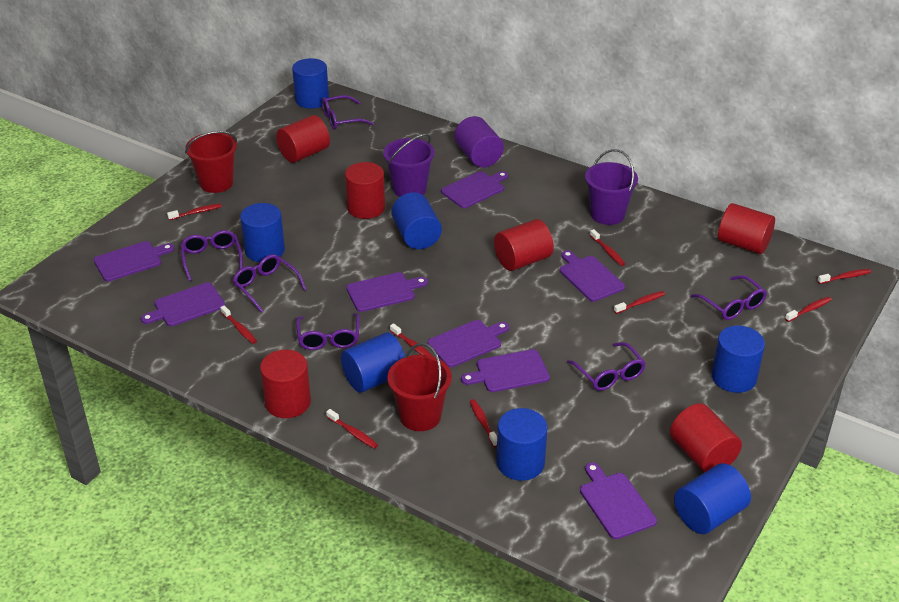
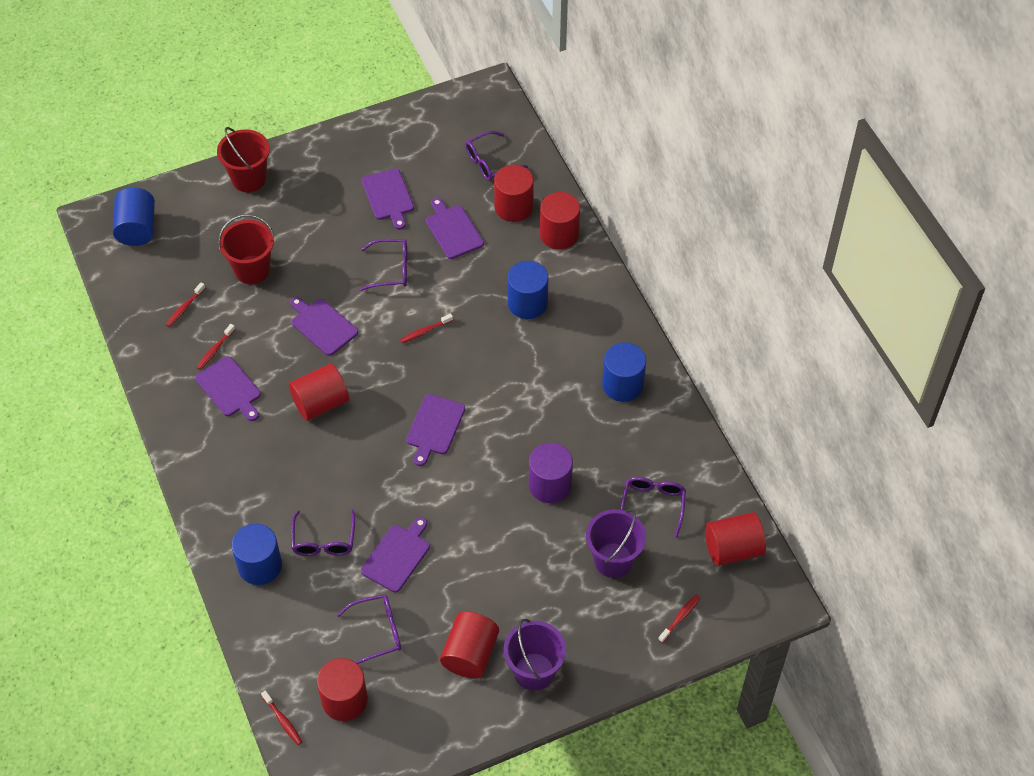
blue cylinder: [240,203,285,262] [292,58,329,109] [341,332,405,393] [391,192,442,249] [496,408,548,481] [674,463,751,534] [712,325,765,393] = 7 -> [113,188,155,246] [232,523,282,585] [507,261,548,319] [602,342,646,402] = 4
purple cutting board: [94,241,174,282] [141,282,225,326] [346,272,428,312] [428,320,509,367] [441,171,508,208] [461,349,550,392] [560,250,625,302] [580,462,657,539] = 8 -> [195,356,261,421] [290,297,358,356] [361,517,430,593] [362,168,414,230] [406,394,465,466] [426,198,484,259] = 6
purple glasses: [181,230,243,281] [233,254,307,313] [296,313,360,350] [322,95,374,130] [567,342,646,391] [691,275,767,320] = 6 -> [291,510,355,556] [337,594,401,664] [360,239,407,291] [465,131,528,181] [620,477,686,538] = 5
red toothbrush: [167,203,222,220] [220,305,257,344] [326,409,378,449] [390,323,434,357] [470,399,497,447] [590,229,625,266] [614,291,665,314] [785,297,832,322] [817,269,871,284] = 9 -> [166,283,205,327] [196,324,235,370] [261,690,303,745] [400,313,453,343] [658,594,700,643] = 5

